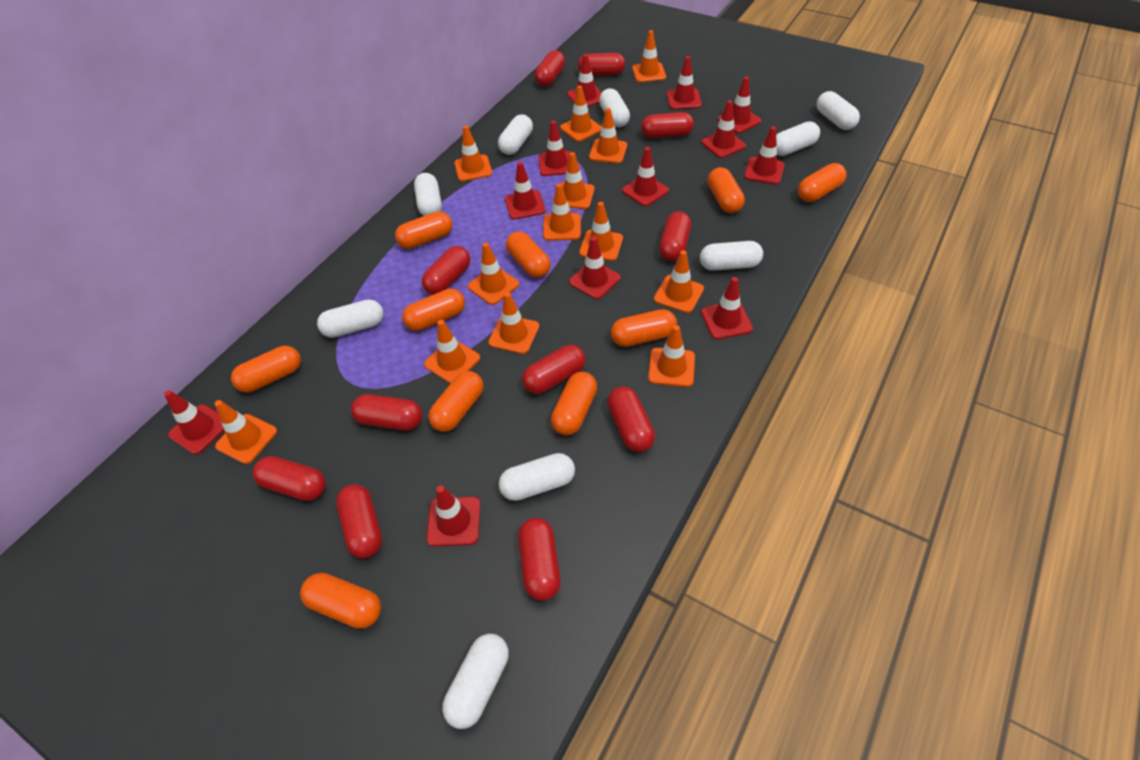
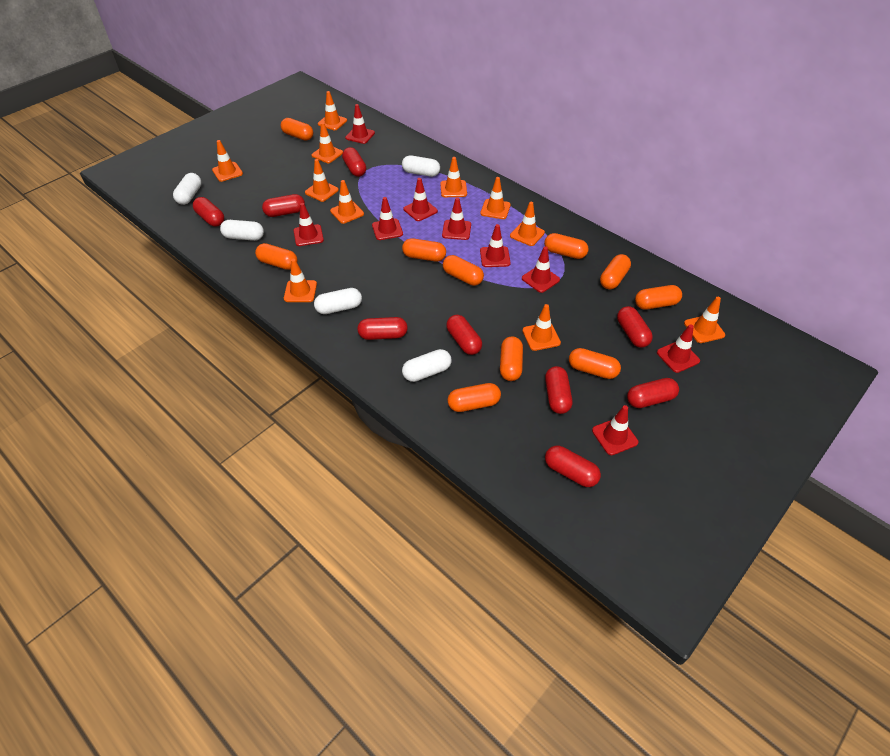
orange traffic cone: [215,400,277,464] [424,320,480,384] [454,125,492,182] [468,243,519,305] [488,292,539,354] [543,184,581,241] [560,85,601,142] [561,152,595,209] [579,202,623,261] [589,108,627,163] [632,30,666,83] [648,325,695,387] [654,250,704,313] = 13 -> [212,140,243,182] [284,259,317,302] [305,159,339,202] [312,122,343,163] [318,91,347,130] [330,180,364,224] [440,157,467,197] [480,177,511,219] [510,202,545,246] [522,304,561,351] [684,297,725,343] = 11
red capsule: [253,456,326,501] [336,484,382,559] [351,394,422,431] [422,246,470,295] [518,518,560,601] [522,345,585,394] [535,50,565,86] [578,53,625,76] [607,387,655,452] [641,112,694,138] [659,211,691,261] = 11 -> [193,197,224,227] [262,194,305,217] [342,147,366,177] [357,317,408,340] [446,315,482,355] [545,366,572,414] [545,446,601,487] [617,306,653,348] [627,378,679,408] = 9
red traffic cone: [164,390,225,454] [426,485,480,546] [505,162,546,220] [539,121,571,176] [567,54,602,107] [569,237,621,299] [622,147,669,206] [667,56,702,110] [701,100,746,158] [701,277,753,340] [718,76,761,133] [744,126,785,184] = 12 -> [293,203,324,246] [345,104,375,144] [372,197,403,240] [404,178,438,221] [442,197,471,240] [480,224,511,267] [522,246,560,293] [592,405,638,455] [657,324,700,373] = 9
white capsule: [317,300,384,338] [414,173,442,216] [442,634,509,729] [498,114,533,155] [499,453,575,501] [599,88,630,127] [700,241,763,271] [776,121,820,156] [816,91,860,130] = 9 -> [173,173,201,205] [220,220,264,241] [314,288,362,314] [402,155,440,177] [402,349,451,382] = 5

